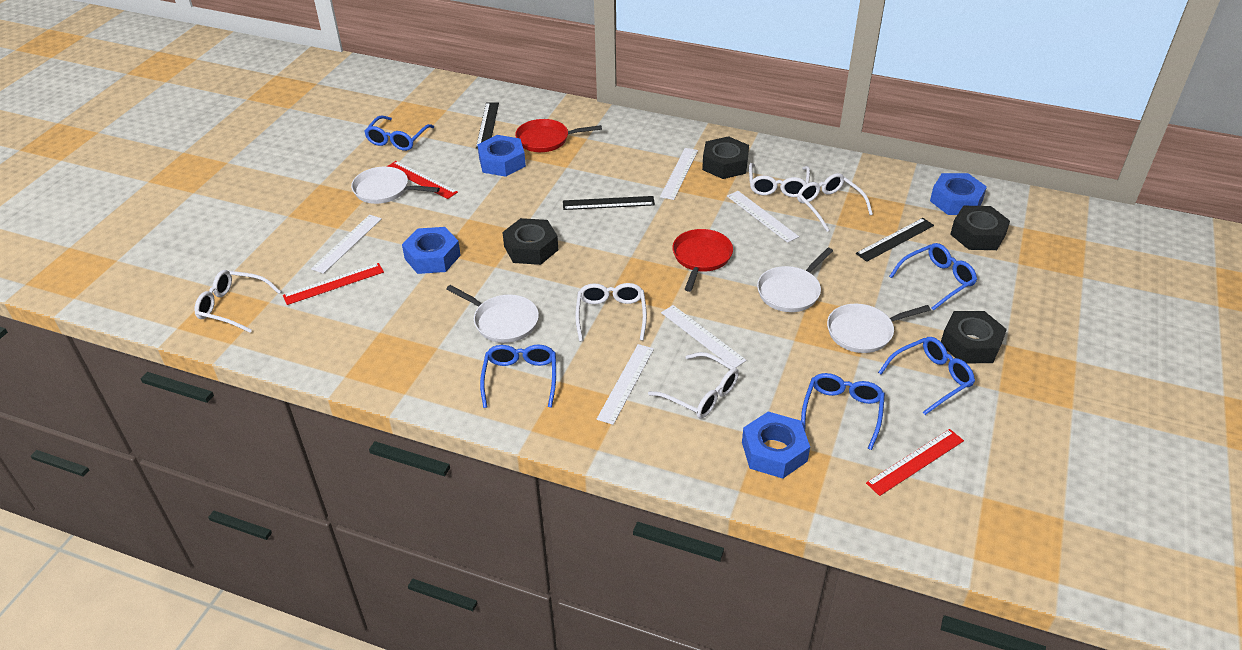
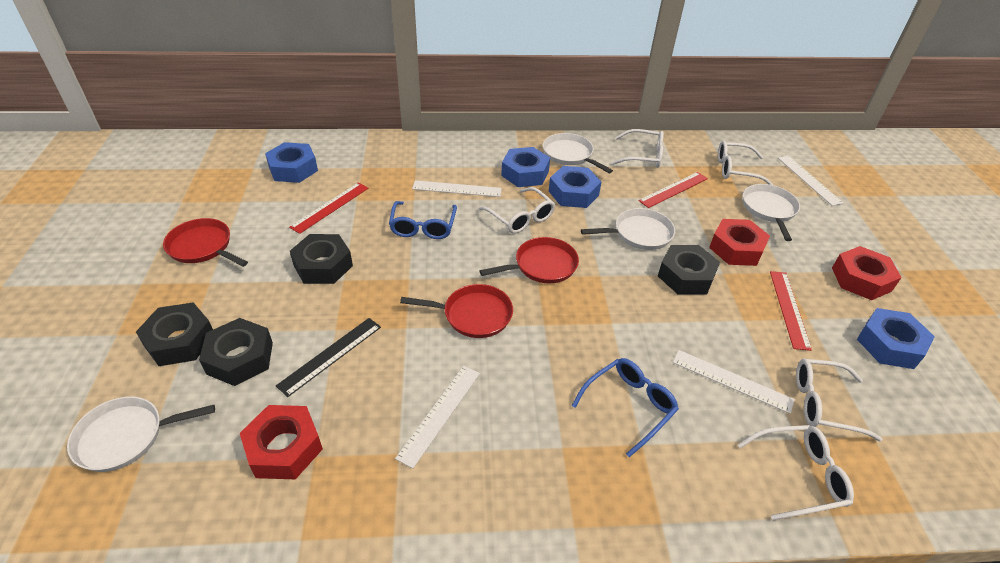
black ruler: [476,102,499,149] [563,196,655,210] [856,218,934,262] = 3 -> [276,318,381,397] = 1
blue glasses: [364,115,434,151] [480,345,556,408] [801,373,885,450] [878,337,975,415] [889,243,977,311] = 5 -> [389,201,457,239] [572,358,679,457] = 2
red nut: none = 0 -> [240,405,323,479] [709,219,770,266] [832,246,902,300] = 3
red pan: [515,119,602,152] [672,229,733,292] = 2 -> [163,218,248,267] [400,284,513,338] [480,237,579,283] = 3
white ruler: [311,215,382,274] [596,344,654,425] [660,148,698,200] [661,305,746,368] [727,191,799,243] = 5 -> [395,366,480,469] [412,180,502,197] [673,350,795,414] [778,156,844,206] = 4

